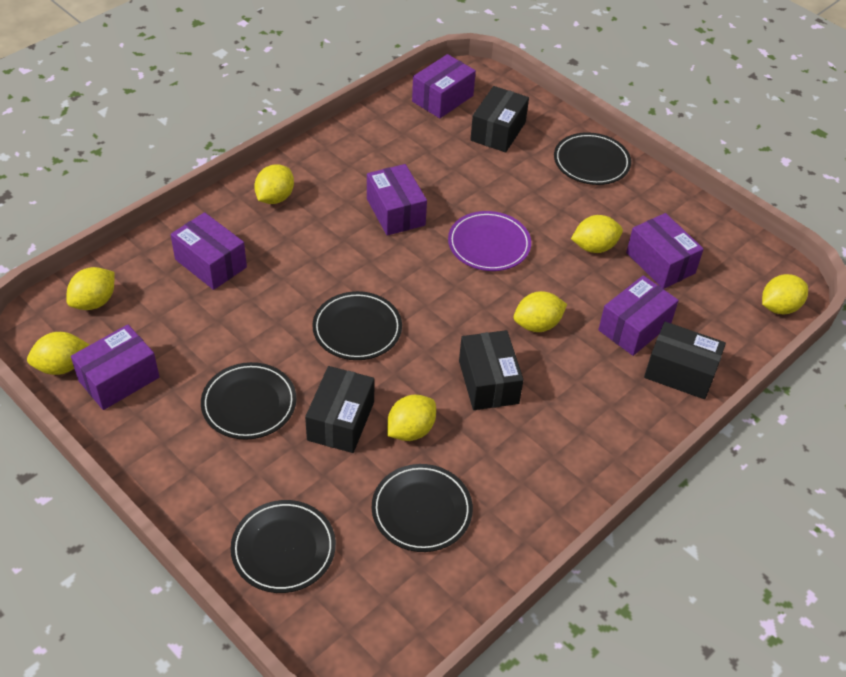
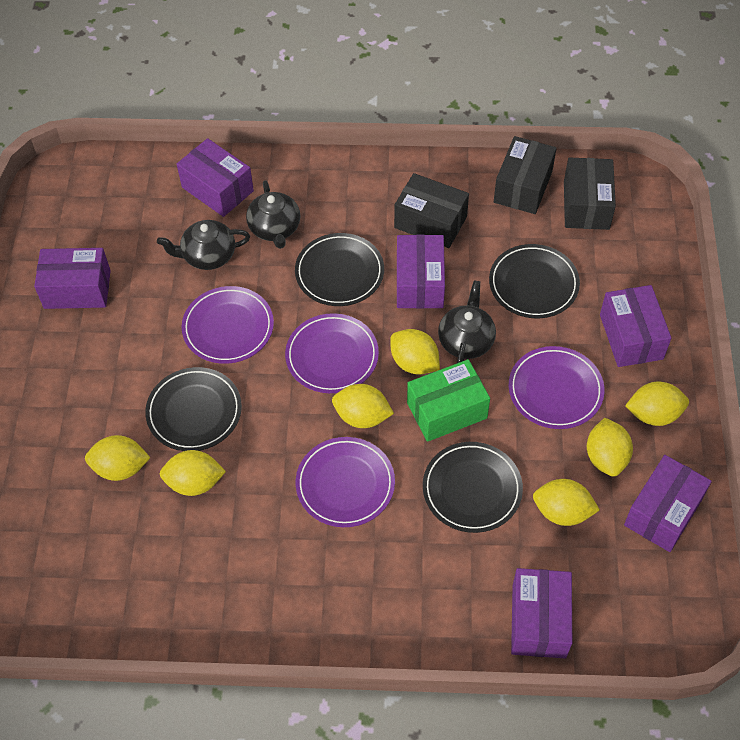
black box: [305,366,375,453] [459,330,524,410] [470,86,529,152] [644,322,726,399] = 4 -> [394,173,469,248] [494,136,557,214] [564,157,616,230] = 3
black plate: [201,362,296,440] [230,500,336,593] [312,291,402,360] [372,464,473,552] [554,132,631,185] = 5 -> [145,367,242,451] [295,233,384,306] [423,442,523,533] [489,244,580,318] = 4
black teapot: none = 0 -> [157,220,250,270] [246,180,300,249] [438,280,496,363] = 3
green box: none = 0 -> [407,359,490,442] = 1
purple plate: [448,211,531,271] = 1 -> [182,286,274,364] [285,313,379,393] [296,437,395,527] [509,346,604,429] = 4

